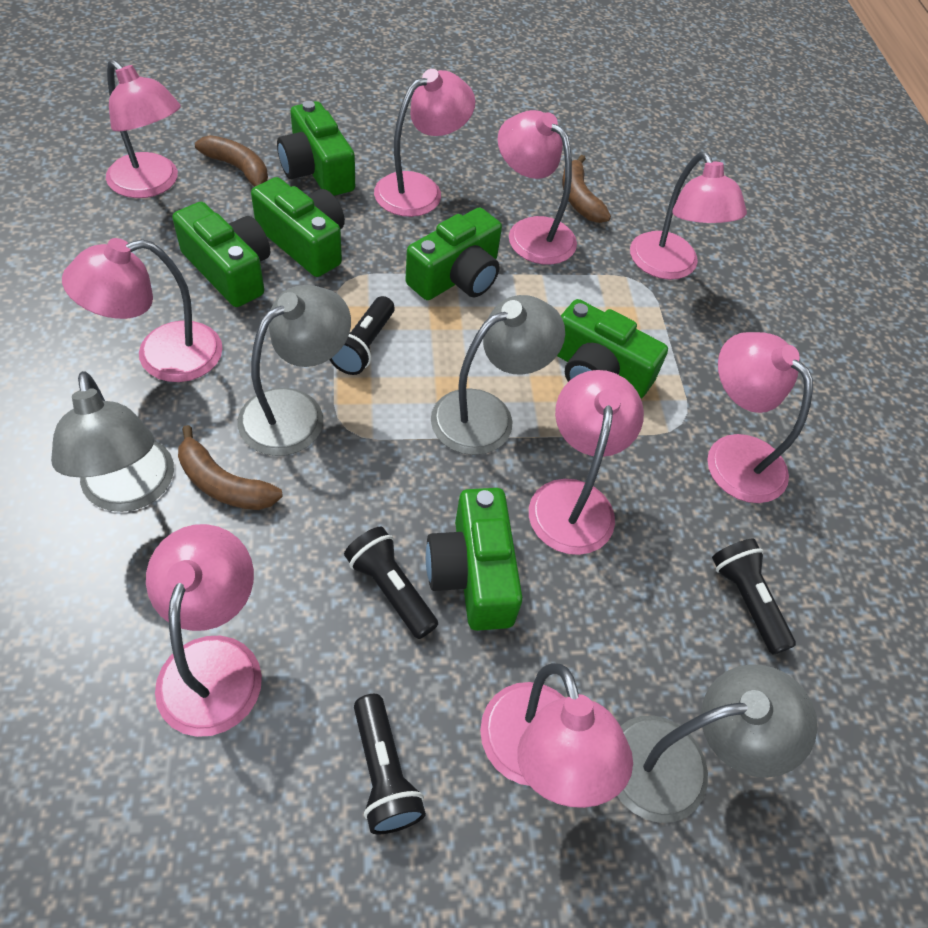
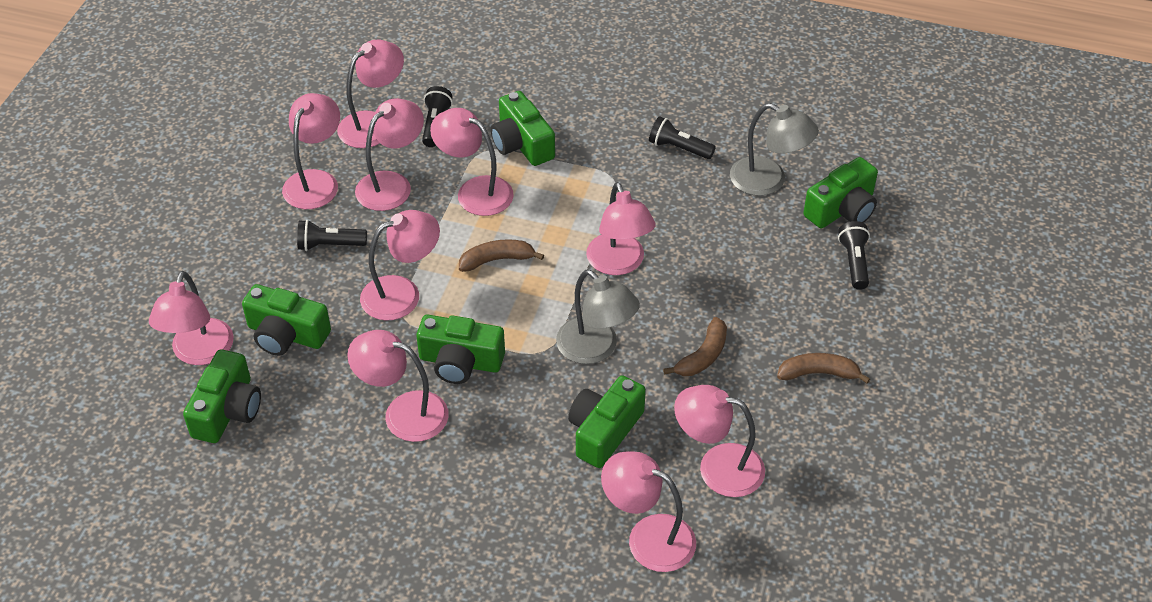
grey lamp: [51,371,174,512] [238,285,351,456] [431,295,565,455] [617,664,817,823] = 4 -> [556,270,640,364] [730,103,819,196] = 2
pink lamp: [62,238,223,382] [106,60,181,198] [146,524,262,737] [374,69,475,217] [480,663,633,808] [498,110,577,265] [529,370,644,555] [630,152,747,280] [707,332,813,503] = 9 -> [149,271,234,365] [282,93,340,209] [337,40,404,148] [347,330,449,442] [355,98,424,211] [360,210,440,321] [430,108,514,216] [586,182,655,275] [601,451,696,572] [674,385,765,497] = 10

